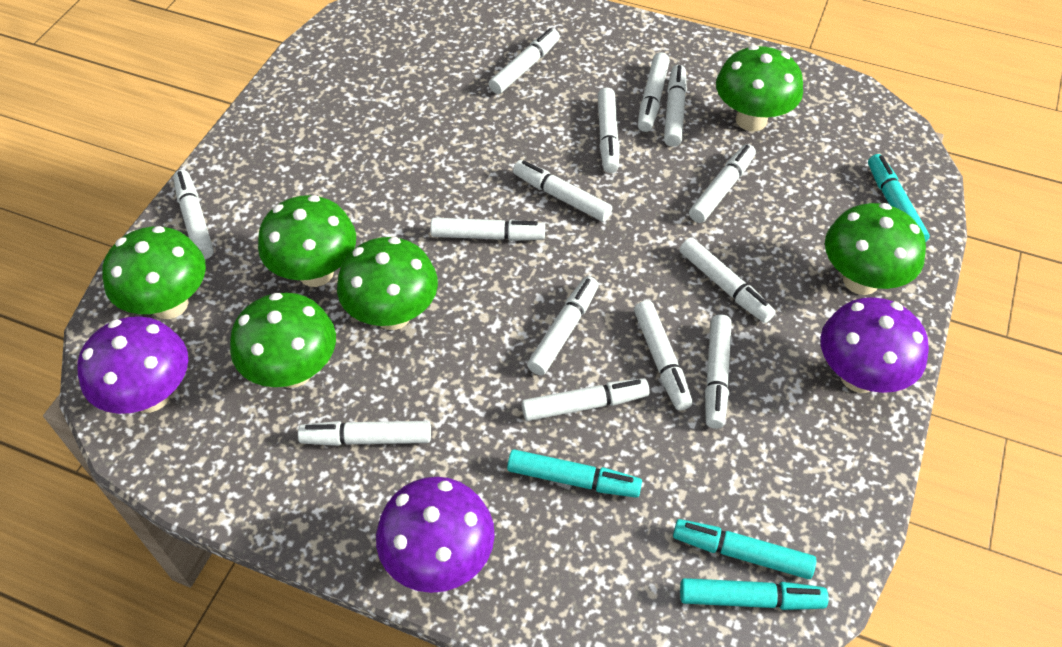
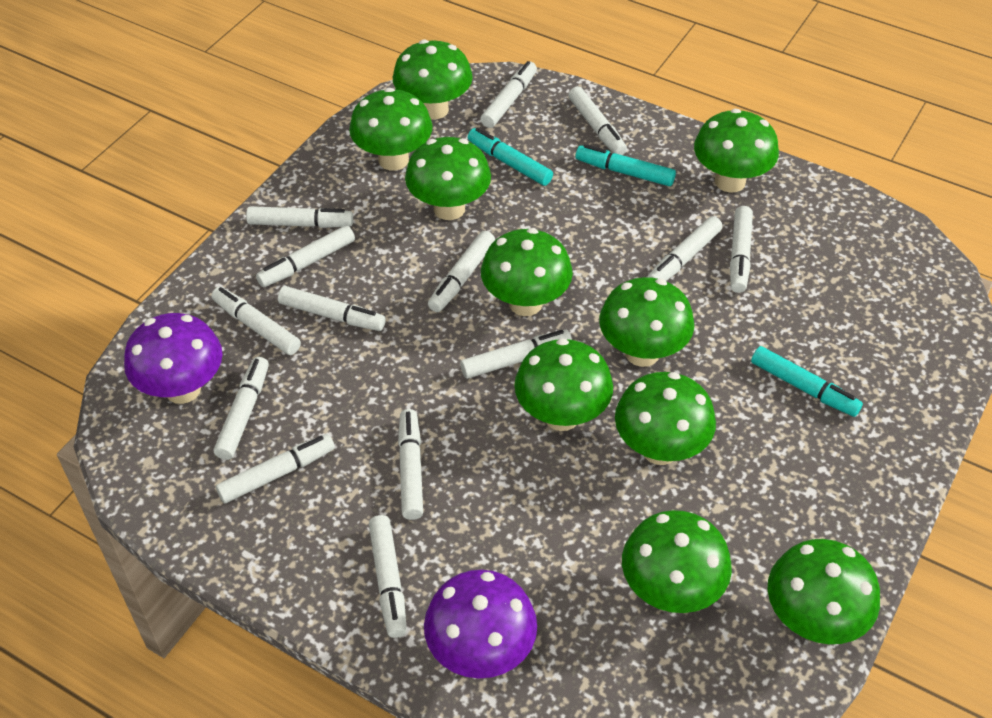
green mushroom: [102,226,206,319] [230,292,336,388] [258,195,356,287] [337,237,438,330] [716,45,803,132] [825,203,926,295] = 6 -> [349,88,433,171] [393,40,473,120] [405,137,491,220] [481,228,573,316] [514,338,613,431] [599,277,694,367] [615,372,716,465] [622,510,732,613] [694,109,779,193] [767,539,880,644] = 10
purple mushroom: [77,316,188,414] [376,477,495,593] [821,297,929,393] = 3 -> [124,313,222,404] [424,570,537,678] = 2
turquoise marker: [507,449,642,498] [673,519,816,579] [680,578,829,610] [868,154,930,242] = 4 -> [468,128,553,186] [576,144,676,186] [751,346,863,417] = 3

